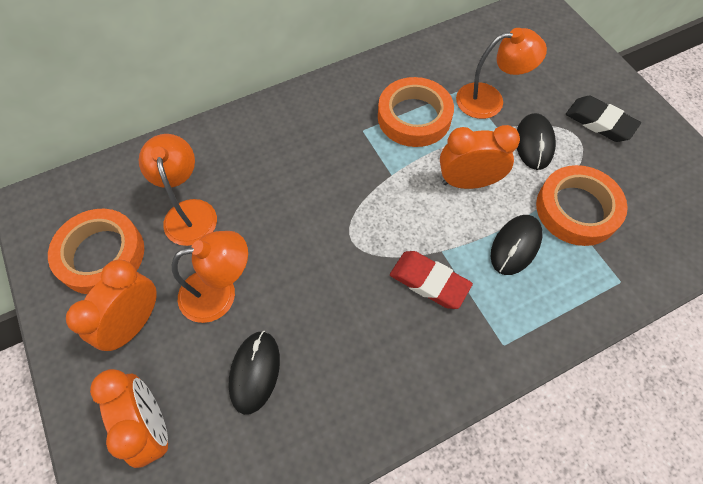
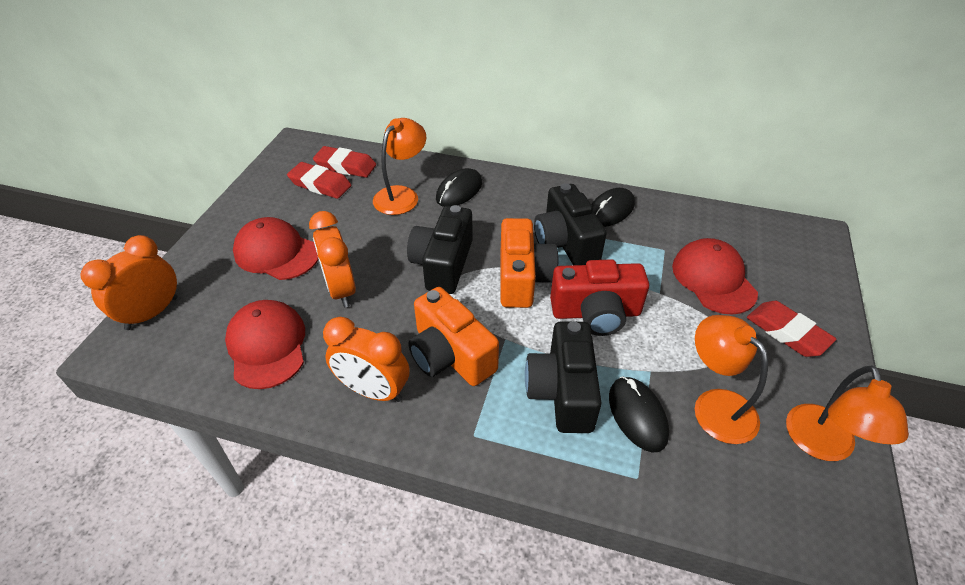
black camera: none = 0 -> [407,205,473,294] [525,321,602,433] [534,184,607,265] = 3
black eraser: [566,96,641,142] = 1 -> none = 0
orange camera: none = 0 -> [408,287,499,386] [500,218,559,308] = 2
orange tape: [48,209,144,294] [378,77,454,147] [536,165,628,246] = 3 -> none = 0
red camera: none = 0 -> [550,259,649,336] = 1
red cap: none = 0 -> [225,300,305,389] [233,217,318,280] [672,238,758,315] = 3
red eraser: [390,251,473,309] = 1 -> [287,162,351,199] [313,146,376,178] [747,301,836,357] = 3

